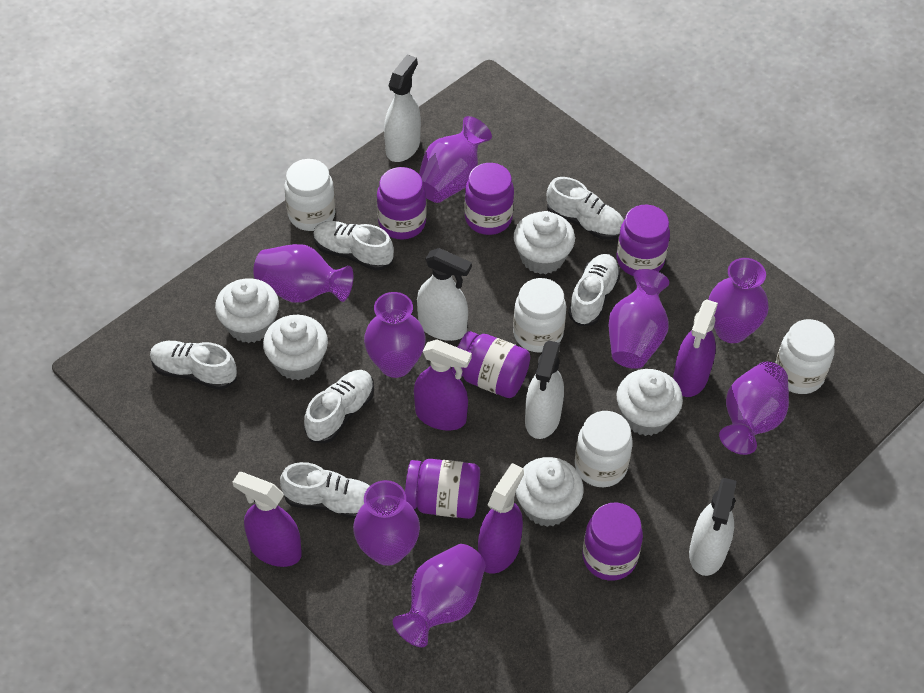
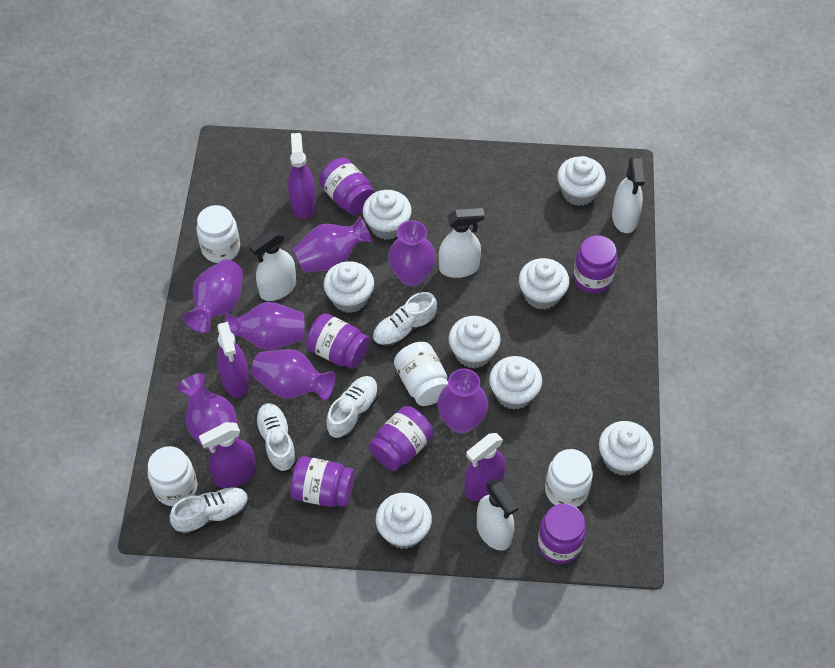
purple vase: [253,244,353,303] [353,480,420,566] [364,292,425,378] [393,544,486,647] [419,116,492,203] [608,269,669,369] [708,258,769,343] [719,362,789,455] = 8 -> [177,373,239,453] [183,260,243,333] [225,302,305,351] [251,349,335,401] [293,216,372,272] [388,220,436,287] [437,369,488,434] = 7
white cupcake: [215,278,279,343] [263,315,328,380] [514,211,575,274] [515,457,584,527] [617,369,683,436] = 5 -> [323,261,374,313] [363,190,412,240] [376,493,432,549] [448,316,501,368] [489,356,542,410] [519,258,569,310] [557,156,606,206] [599,421,654,476] = 8
white shoe: [150,341,237,390] [280,462,370,519] [304,370,374,444] [313,221,394,271] [547,177,624,240] [568,254,621,326] = 6 -> [169,487,249,536] [255,403,297,472] [326,376,379,439] [372,292,437,348] = 4

